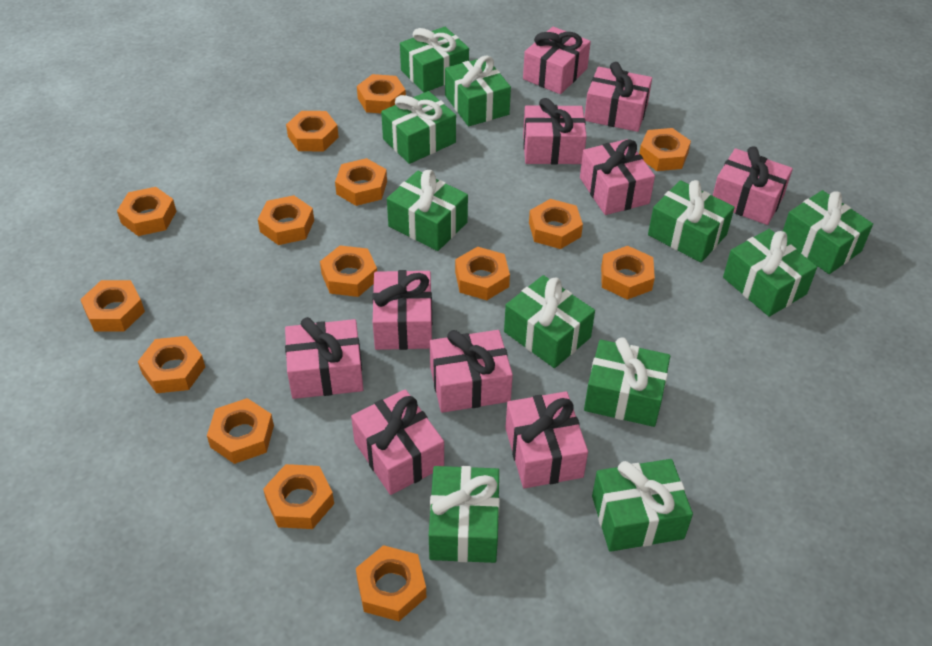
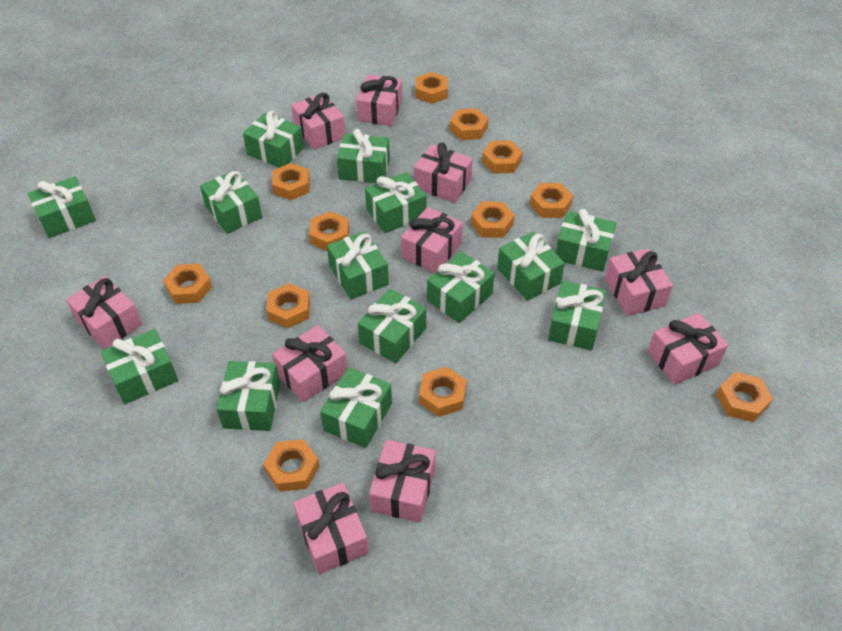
green gift: [381,91,456,164] [387,170,468,251] [400,27,469,93] [429,466,500,563] [445,56,511,126] [504,275,595,368] [584,337,670,427] [592,459,693,552] [648,180,735,263] [723,229,817,317] [783,190,873,274] = 11 -> [28,176,96,238] [101,329,178,404] [200,170,262,234] [216,361,280,431] [243,111,304,168] [320,367,392,448] [327,231,389,300] [337,129,390,183] [358,289,426,363] [365,172,426,233] [427,252,495,323] [497,232,565,301] [548,281,606,350] [555,209,616,272] = 14
orange nut: [80,280,145,331] [117,187,177,236] [138,336,205,393] [207,398,274,464] [258,195,314,245] [263,464,334,529] [286,111,339,151] [320,245,377,297] [335,158,387,206] [356,545,426,621] [357,74,406,113] [455,247,510,300] [529,199,583,249] [601,246,655,300] [639,128,691,171] = 15 -> [163,263,212,304] [263,439,320,492] [266,283,310,328] [272,163,310,200] [309,211,349,251] [416,72,448,104] [419,367,467,417] [450,108,488,140] [471,202,515,238] [482,140,523,173] [530,183,573,218] [716,372,773,422] = 12

